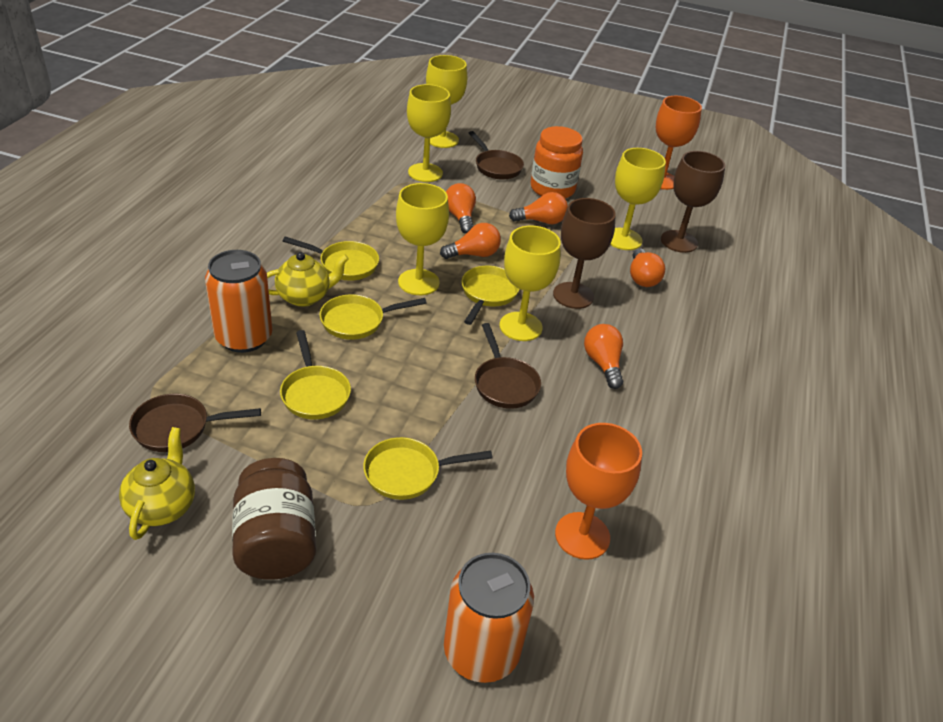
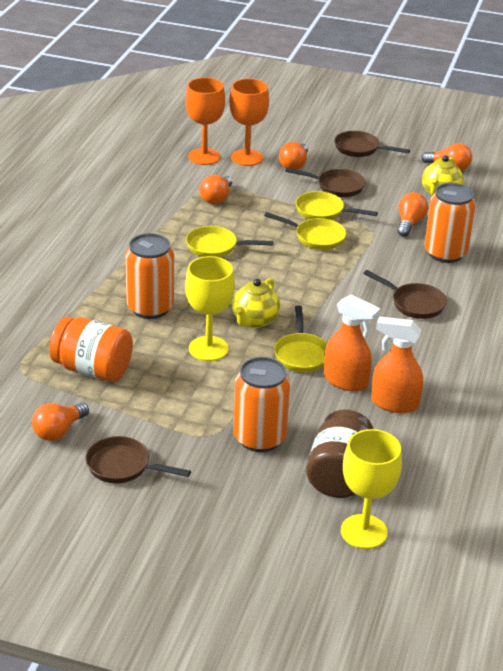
brown goblet: [553,198,616,309] [661,151,725,253] = 2 -> none = 0
brown pan: [129,394,261,452] [469,131,524,180] [475,323,541,409] = 3 -> [85,436,191,483] [285,168,365,197] [334,131,410,157] [363,270,447,319] = 4
orange can: [205,250,272,353] [444,553,534,683] = 2 -> [125,233,174,319] [233,357,290,452] [424,183,476,263] = 3
orange spray bottle: none = 0 -> [324,294,381,391] [371,317,423,413] = 2
yellow goblet: [396,183,449,295] [407,84,451,182] [426,55,467,148] [499,226,561,341] [610,148,666,250] = 5 -> [185,256,235,361] [341,429,402,549] = 2
yellow pan: [280,330,351,419] [283,236,379,281] [320,294,427,340] [363,437,493,500] [462,266,520,325] = 5 -> [186,226,274,257] [264,212,347,250] [274,305,327,372] [296,191,378,220] = 4

